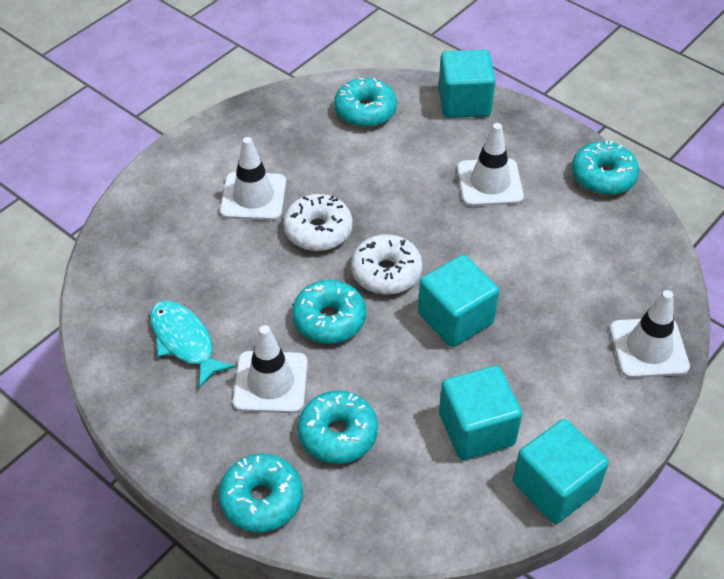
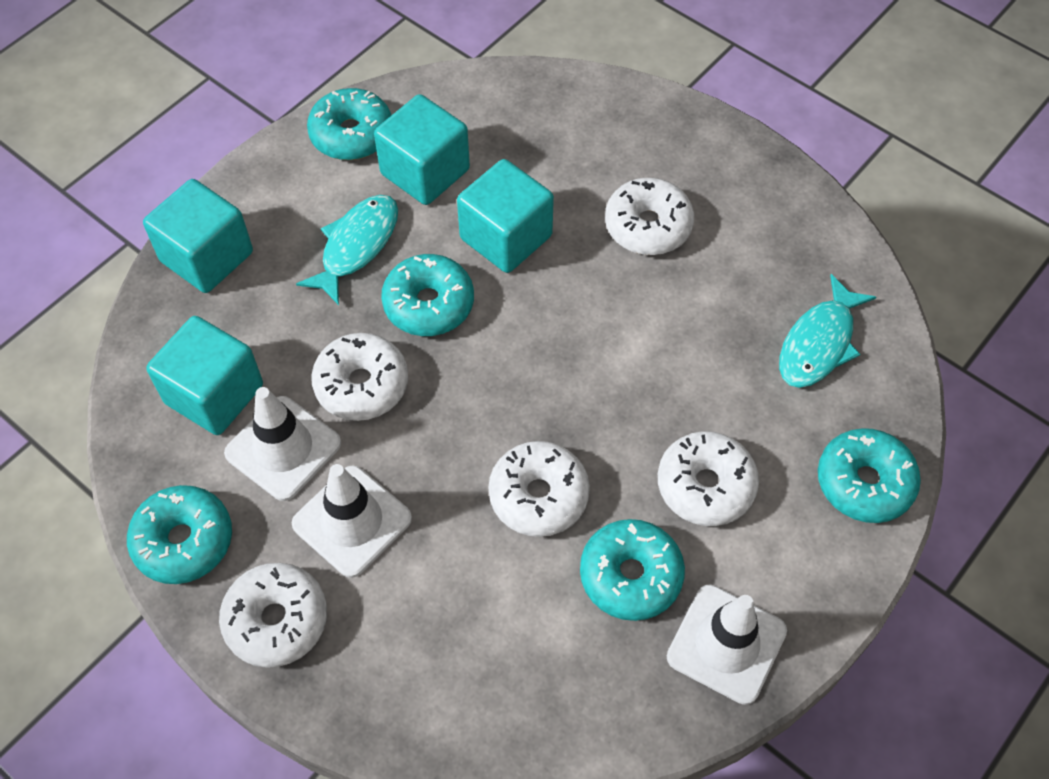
turquoise fish: [150,301,235,389] = 1 -> [296,195,398,305] [779,274,876,388] = 2
white donut: [283,194,353,251] [351,234,423,295] = 2 -> [219,563,327,668] [311,333,408,421] [488,441,590,537] [605,178,694,255] [658,431,759,526] = 5
white traffic cone: [220,137,286,221] [233,325,308,413] [457,123,524,206] [610,290,690,378] = 4 -> [224,387,341,501] [292,464,412,578] [667,585,787,705] = 3

